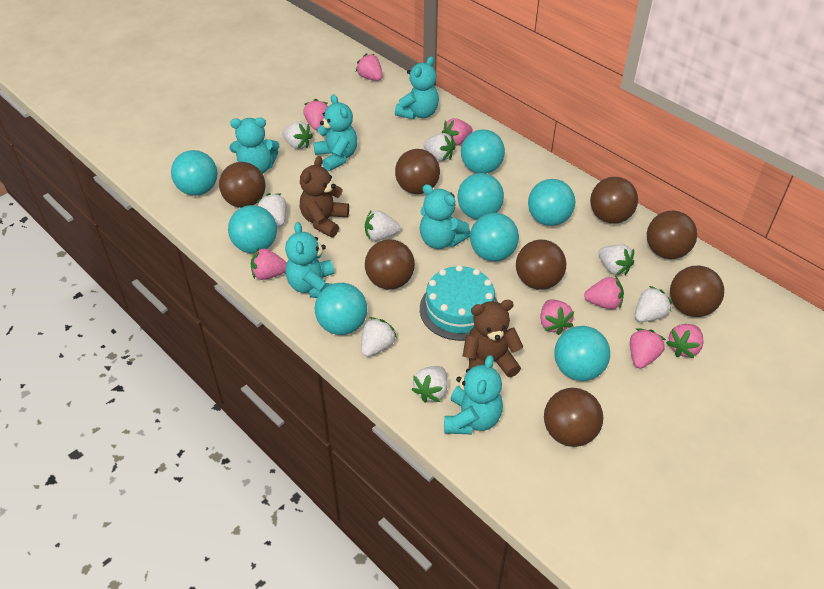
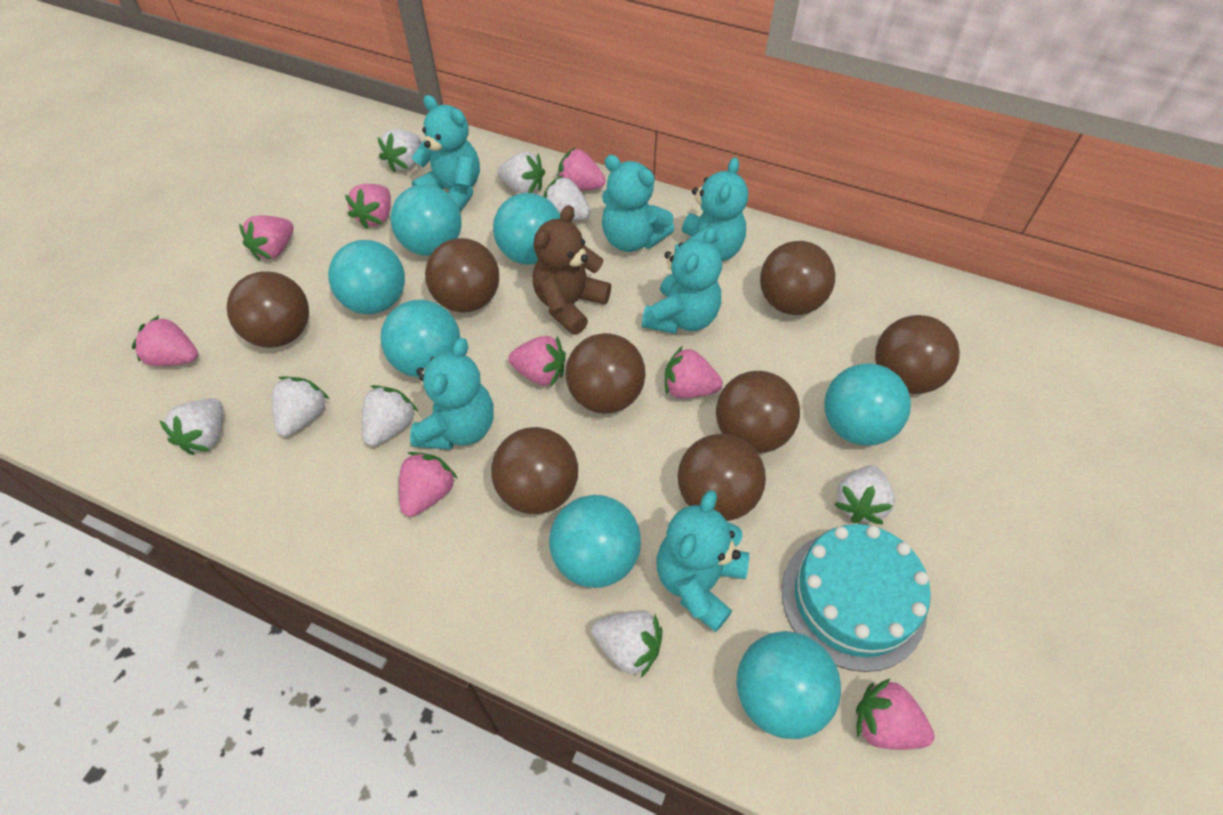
brown teddy bear: [300,156,349,237] [463,300,523,377] = 2 -> [532,205,611,335] = 1
turquoise ball: [171,150,217,196] [228,205,277,253] [315,283,367,335] [457,173,504,219] [461,129,505,174] [470,213,519,261] [528,179,575,226] [554,326,610,381] = 8 -> [328,240,405,314] [380,299,460,377] [391,184,462,256] [493,193,560,265] [549,495,641,588] [737,631,841,739] [824,363,911,446] = 7

